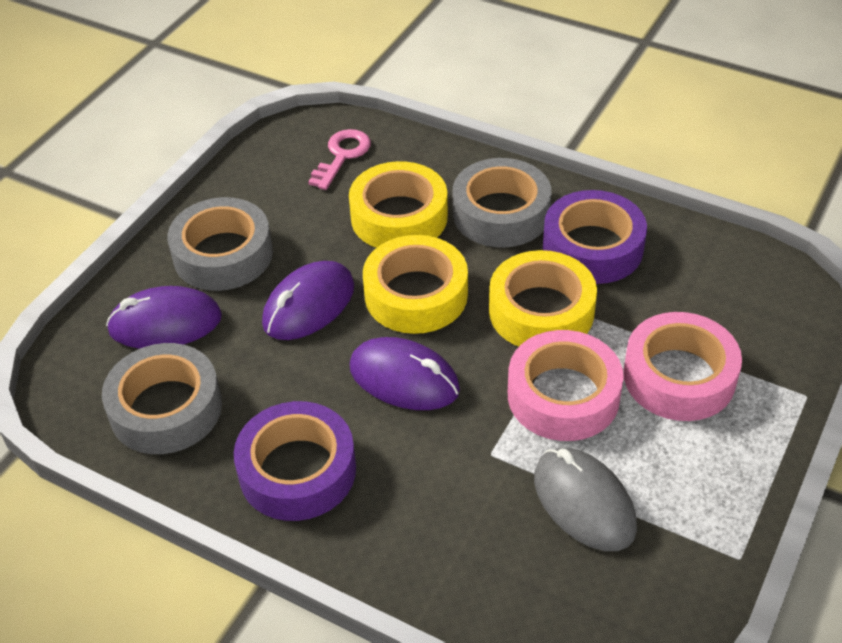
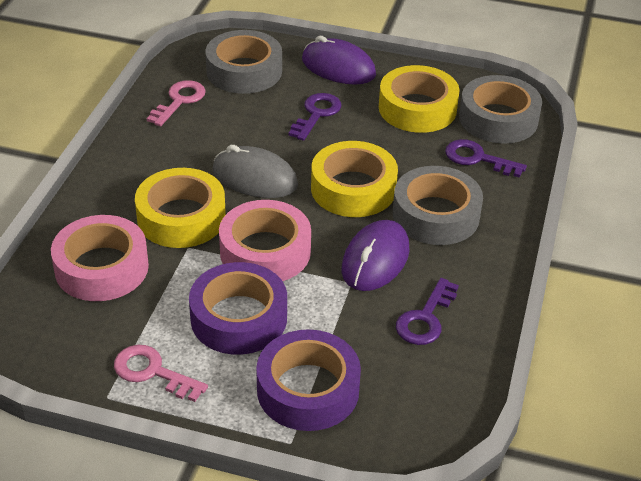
pink key: [308,129,371,190] = 1 -> [114,345,208,402] [146,80,206,126] = 2
purple key: none = 0 -> [289,93,341,141] [396,278,459,345] [445,139,527,178] = 3
purple mouse: [106,286,222,349] [262,261,354,340] [350,337,460,410] = 3 -> [302,36,376,85] [342,220,409,291] = 2

